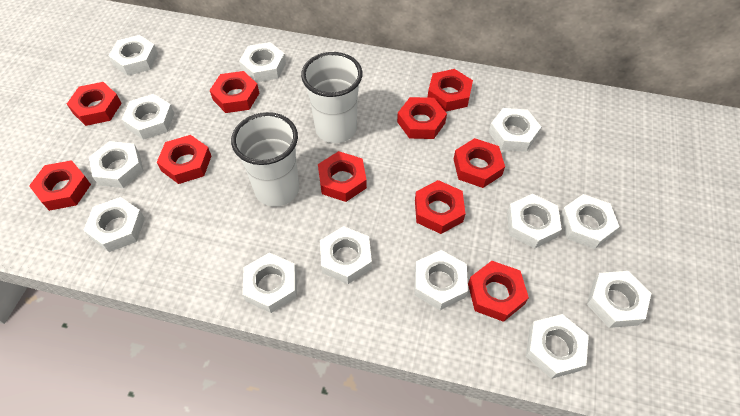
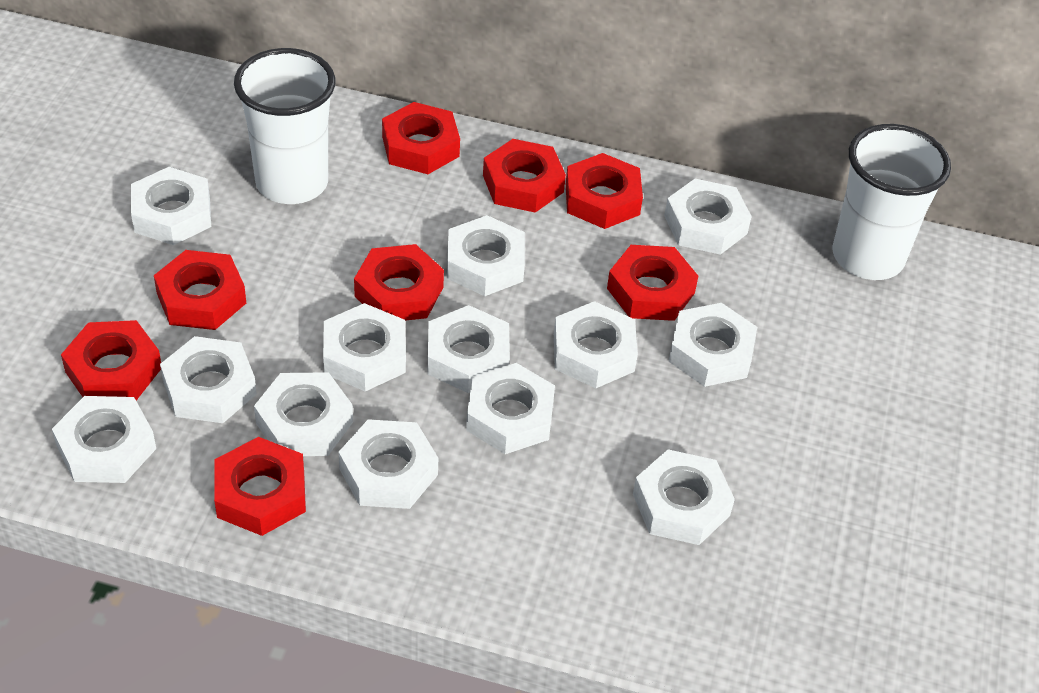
red nut: [29,160,91,211] [67,82,122,126] [157,135,211,184] [210,71,259,113] [318,151,367,202] [397,97,447,139] [415,180,465,234] [427,69,473,112] [454,138,505,188] [468,261,529,322] = 10 -> [61,320,161,400] [154,250,246,330] [214,437,306,536] [354,244,444,321] [382,102,460,174] [483,139,566,213] [566,153,643,229] [607,245,698,321] = 8

